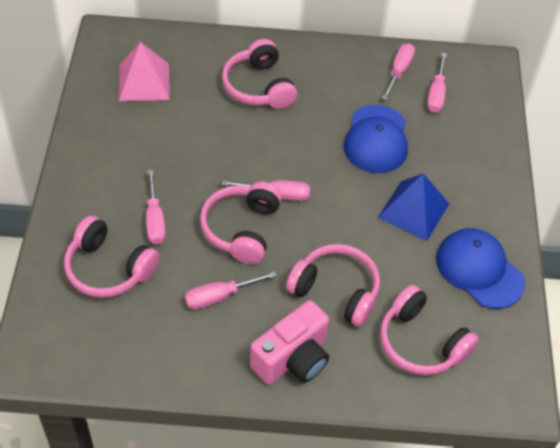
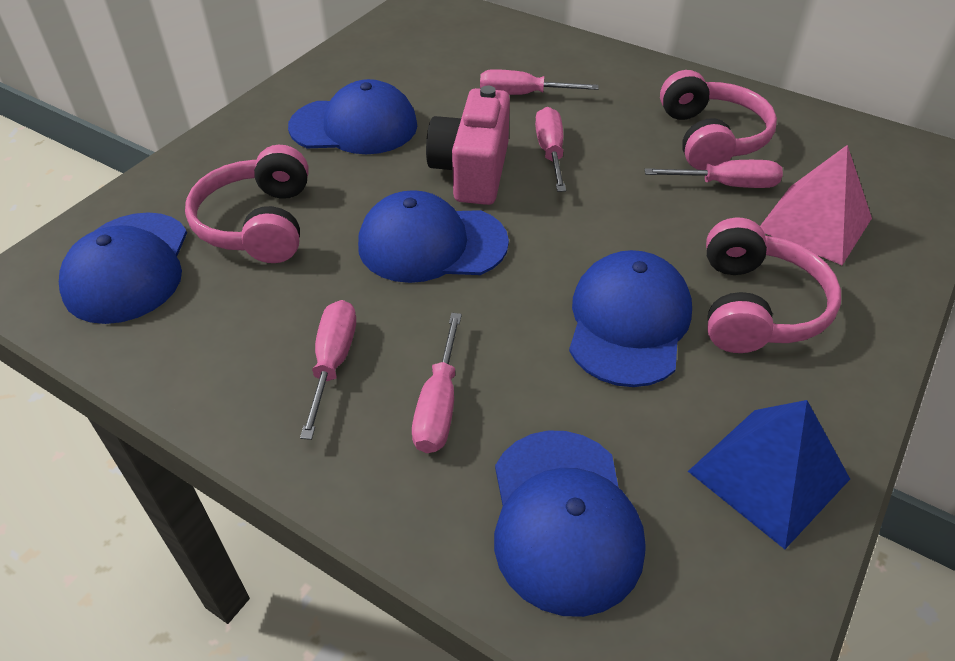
blue cap: [344,105,408,173] [436,228,525,309] = 2 -> [59,212,187,324] [288,79,417,154] [358,190,509,283] [494,430,646,617] [569,250,692,387] = 5
pink headphones: [64,216,160,298] [200,182,282,264] [222,39,297,109] [286,244,380,327] [380,285,479,375] = 5 -> [185,145,309,263] [660,70,777,170] [706,218,841,353] = 3

